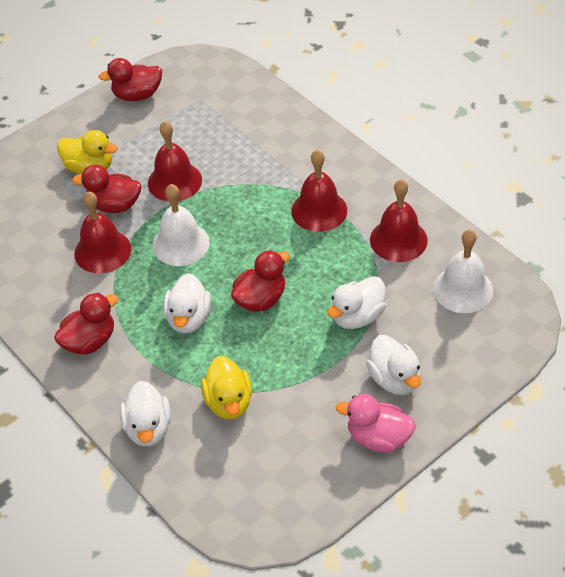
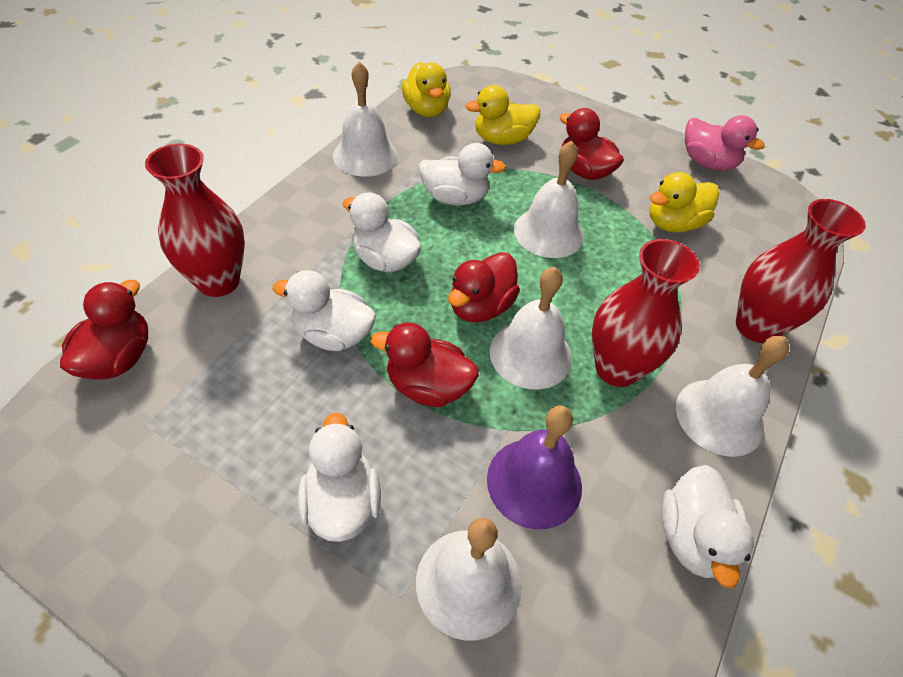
purple bell: none = 0 -> [487,405,582,529] = 1
red bell: [74,192,131,273] [148,121,202,202] [291,150,347,232] [370,179,428,262] = 4 -> none = 0
red vase: none = 0 -> [145,144,245,297] [592,239,700,387] [736,199,866,343] = 3
white bell: [153,184,210,266] [433,229,493,313] = 2 -> [333,62,398,177] [416,518,522,641] [490,267,572,389] [514,141,584,258] [676,336,789,457] = 5
white duck: [120,381,171,447] [163,273,211,334] [327,276,386,329] [366,335,421,395] = 4 -> [273,270,376,351] [298,412,381,542] [343,192,421,273] [418,143,506,205] [661,465,754,588] = 5
yellow duck: [57,130,118,174] [201,356,252,420] = 2 -> [402,62,451,117] [466,85,540,145] [650,172,719,232] = 3

